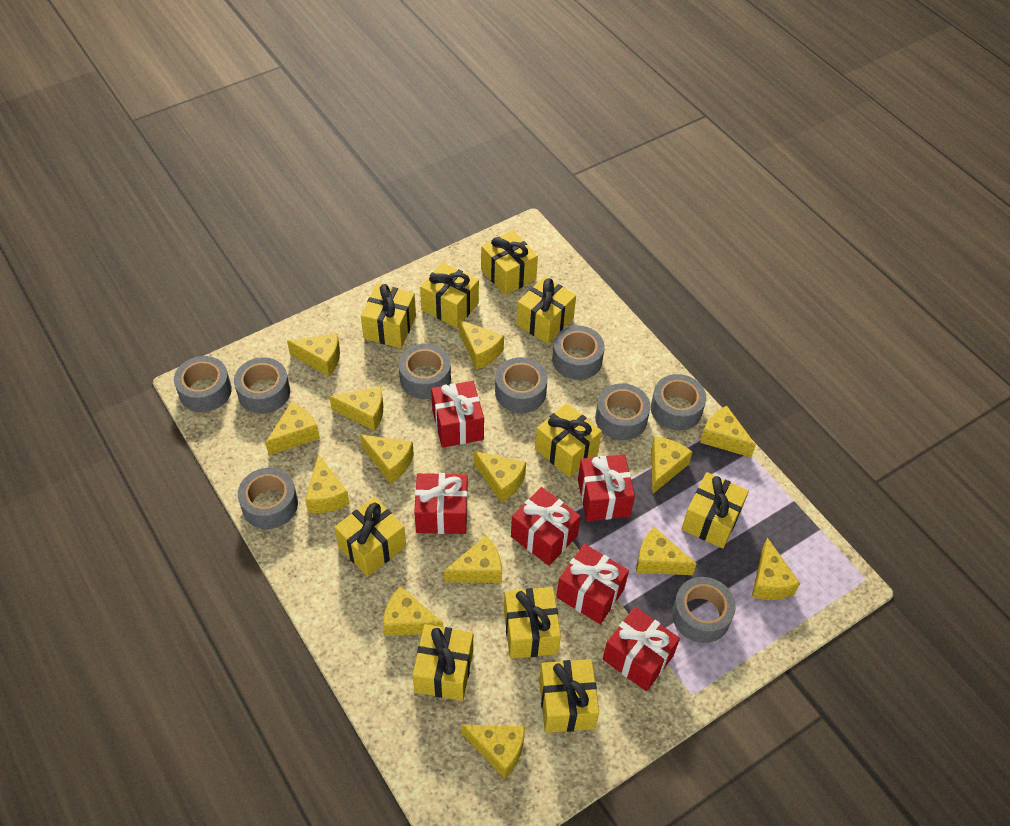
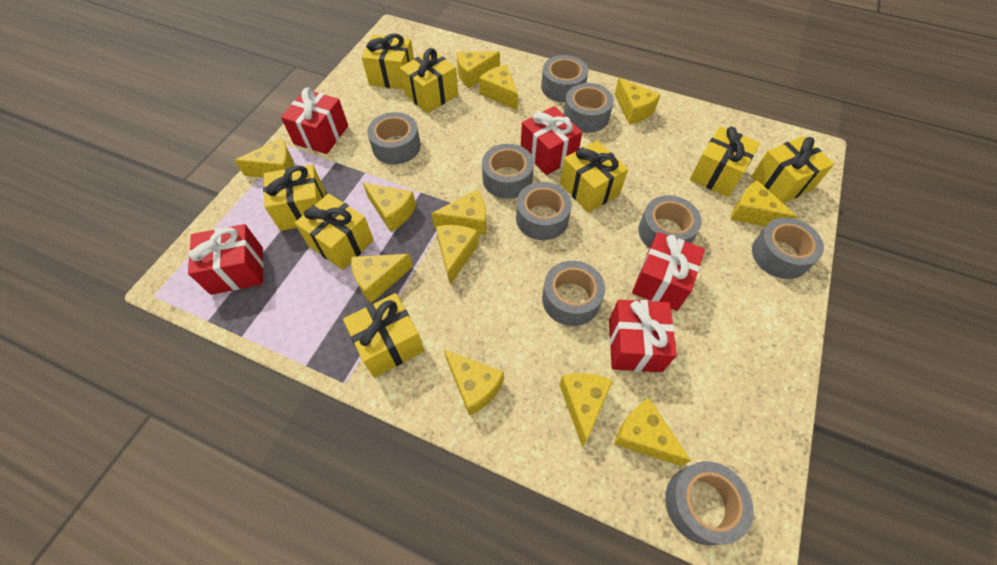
red gift: [414,473,468,534] [431,381,484,448] [511,487,581,566] [556,544,629,624] [578,454,635,521] [603,607,680,691] = 6 -> [188,224,263,295] [281,88,348,154] [521,106,582,175] [609,300,677,372] [632,232,705,311] = 5
yellow cheese: [265,402,320,455] [287,334,340,376] [305,454,350,513] [329,386,383,431] [360,434,414,483] [383,586,443,636] [444,535,502,583] [459,320,504,369] [462,725,525,779] [474,451,526,503] [636,527,696,575] [651,437,692,494] [700,406,756,457] [752,537,800,600] = 14 -> [234,138,294,178] [351,254,413,303] [362,182,416,232] [431,190,487,235] [436,225,479,284] [444,350,504,416] [456,52,500,89] [479,65,518,110] [559,373,613,447] [614,398,691,466] [615,78,660,124] [731,180,797,227] = 12
yellow gift: [334,497,406,577] [361,284,416,348] [413,624,473,701] [420,262,479,328] [481,230,538,295] [504,587,561,659] [516,276,576,344] [535,403,602,478] [539,659,599,733] [682,472,749,549] = 10 -> [263,164,326,231] [295,193,374,270] [343,293,424,378] [362,33,414,89] [400,48,458,113] [560,140,628,213] [690,126,760,197] [751,136,834,203] = 8

